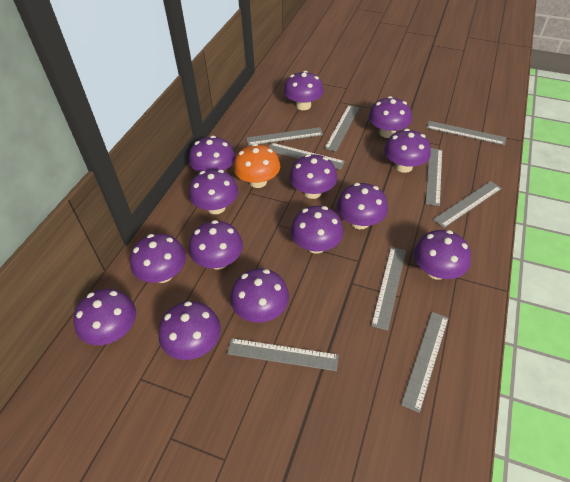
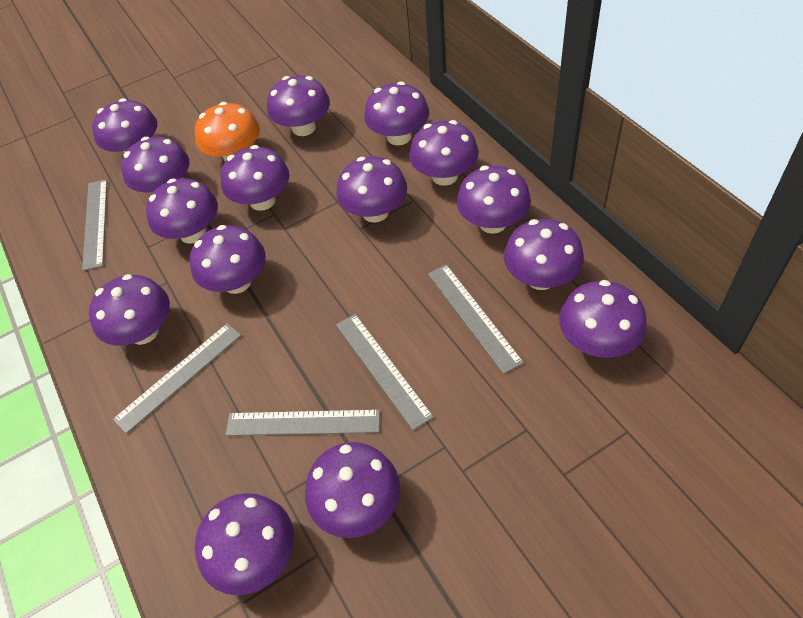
grey ruler: [227,338,339,371] [246,127,323,146] [269,143,345,170] [324,105,359,151] [371,247,406,331] [401,312,449,413] [425,148,442,206] [426,121,506,145] [433,181,502,228] = 9 -> [82,179,107,271] [113,323,241,434] [226,409,380,436] [336,314,434,430] [428,264,524,374] = 5
purple mushroom: [73,289,136,345] [130,234,186,283] [158,301,221,360] [189,136,235,172] [189,169,238,214] [189,220,243,270] [230,268,289,323] [284,71,324,110] [289,154,337,199] [291,206,344,254] [337,183,388,229] [369,96,412,138] [384,129,431,173] [414,230,471,280] = 14 -> [89,274,170,346] [92,98,157,153] [121,137,190,193] [146,178,218,244] [190,225,265,294] [195,493,294,595] [220,145,289,211] [267,76,330,136] [305,442,400,538] [336,156,407,223] [364,82,429,145] [409,120,479,186] [457,165,531,234] [504,219,584,290] [559,280,647,358] = 15

